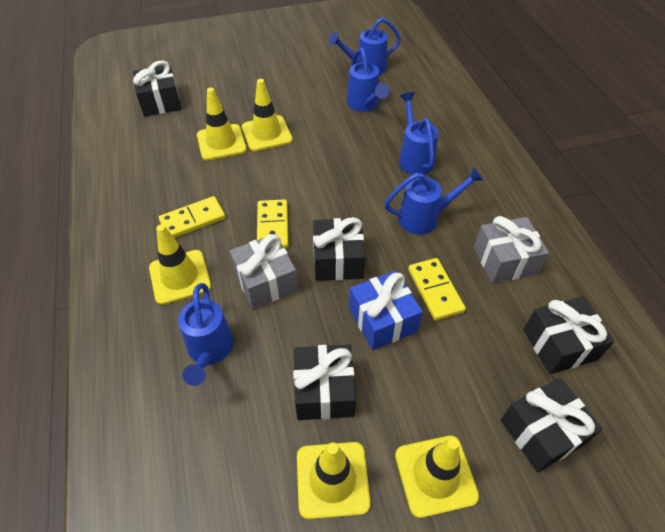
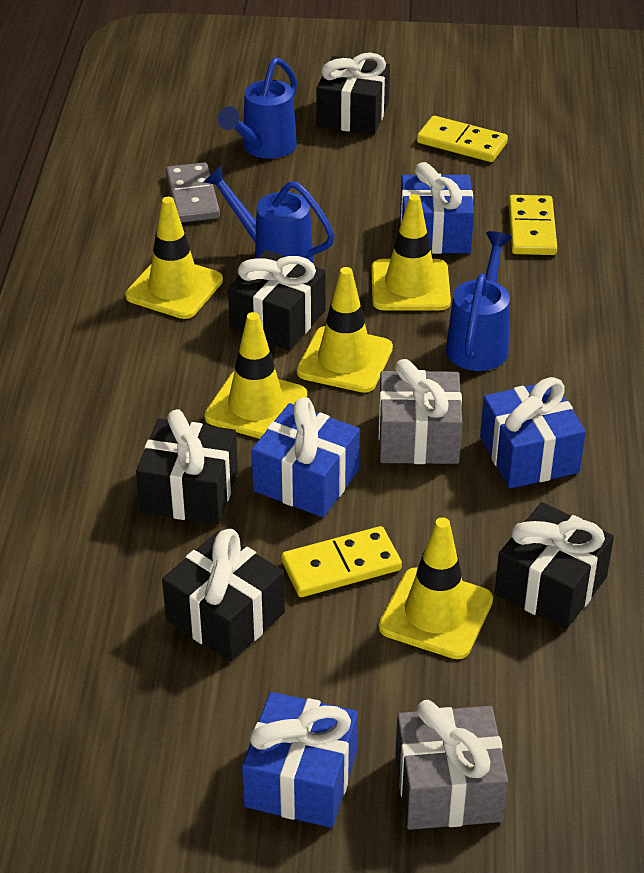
blue gift: [349,271,423,350] = 1 -> [242,692,358,828] [251,397,360,517] [400,162,474,254] [480,377,586,489] = 4
blue watering can: [178,283,234,386] [329,17,401,75] [347,48,389,112] [384,167,484,235] [399,92,439,175] = 5 -> [204,166,335,263] [218,57,297,159] [446,231,512,371] = 3
grey domino: none = 0 -> [166,162,220,223] = 1

